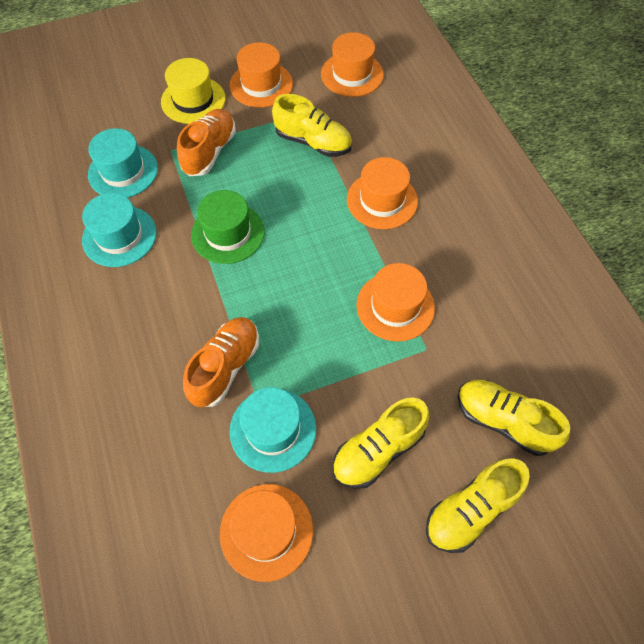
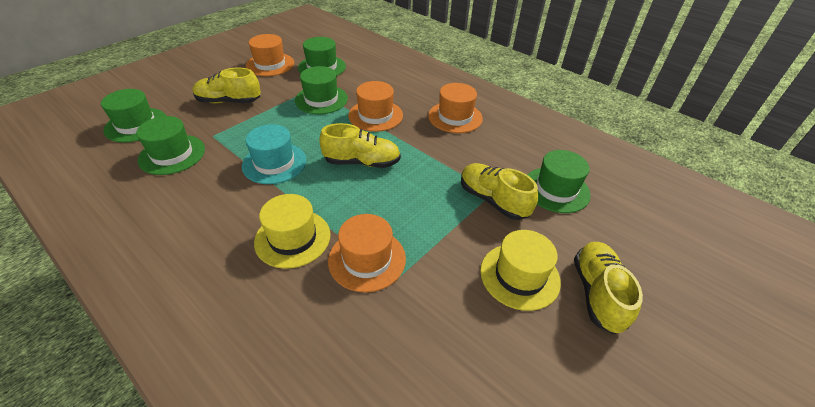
green hat: [191,190,265,264] = 1 -> [101,89,166,143] [136,116,205,175] [295,66,348,114] [298,37,346,76] [528,150,591,213] = 5
orange hat: [220,484,313,582] [230,42,293,107] [321,32,384,97] [347,157,418,229] [356,263,435,341] = 5 -> [246,34,294,76] [328,214,406,293] [348,81,403,132] [428,83,483,133] = 4
orange shoe: [177,109,236,176] [183,317,259,407] = 2 -> none = 0
turquoise hat: [82,193,157,267] [88,128,158,198] [230,387,316,473] = 3 -> [242,124,306,184] = 1
yellow hat: [161,58,226,124] = 1 -> [254,194,330,269] [480,230,561,311] = 2

